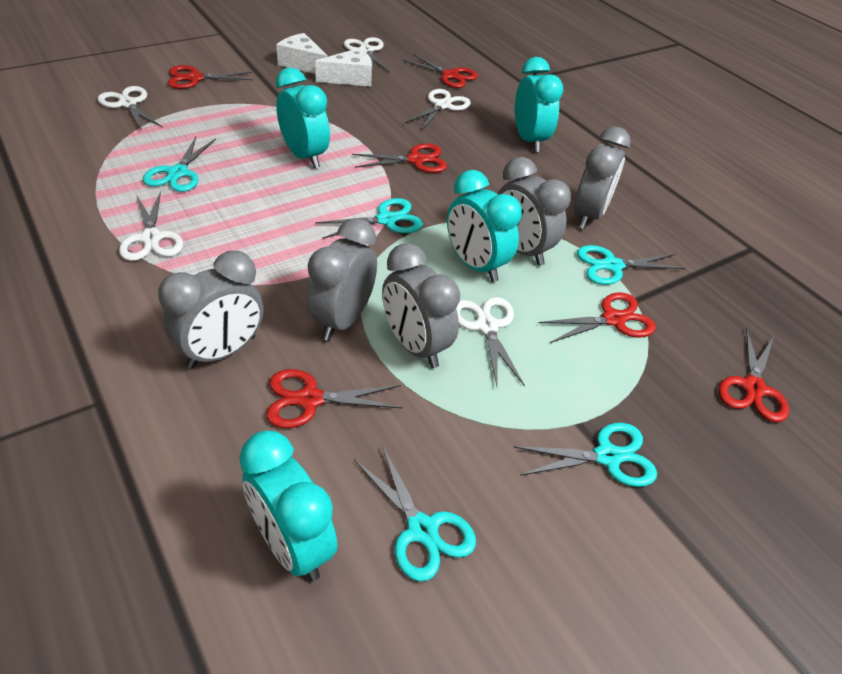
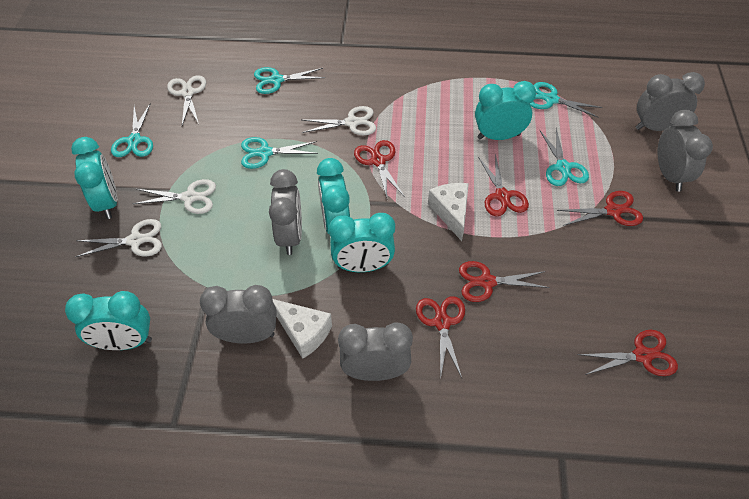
turquoise clock: [240,431,338,581] [276,68,330,168] [447,170,522,282] [515,57,563,152] = 4 -> [65,291,152,350] [71,137,117,219] [317,158,350,234] [329,213,395,272] [475,81,536,140] = 5
white scissors: [98,86,163,131] [119,191,183,261] [344,37,390,73] [405,89,471,130] [456,297,525,386] = 5 -> [75,219,162,257] [133,179,216,214] [167,75,206,126] [302,106,376,135] = 4

